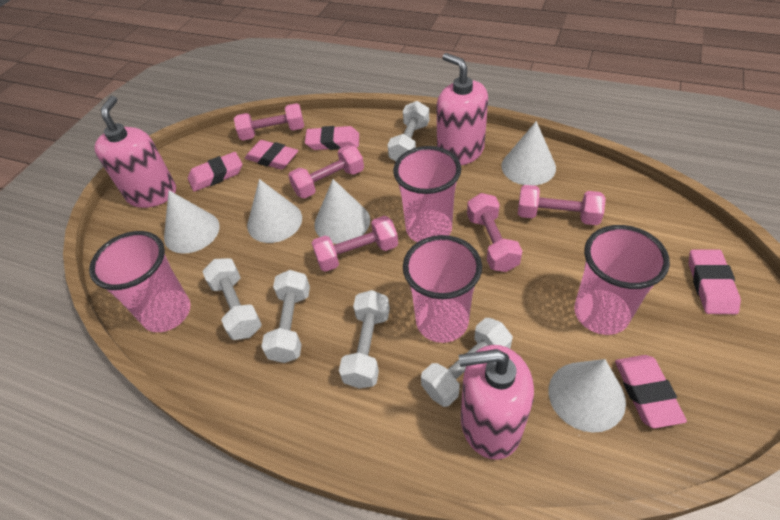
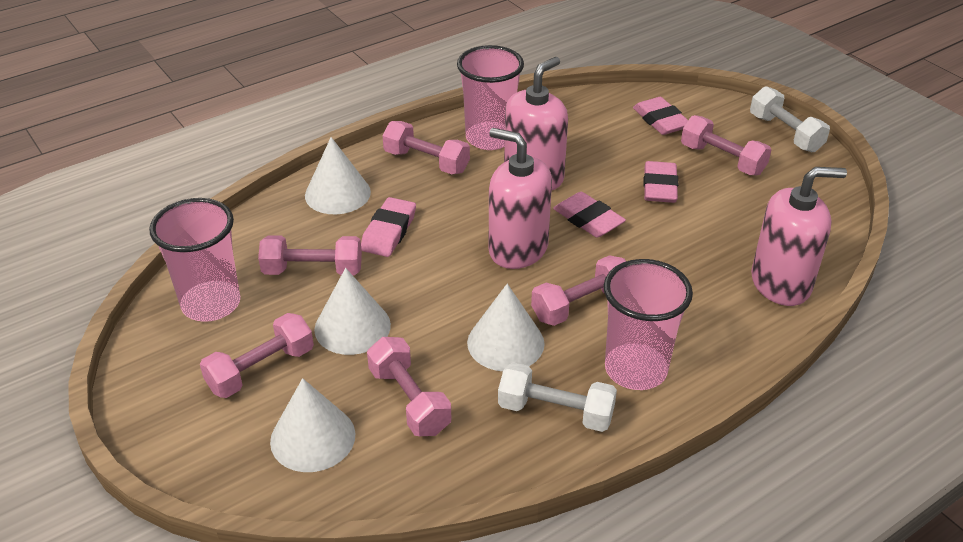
pink cup: [89,231,190,332] [393,146,461,242] [403,235,482,343] [574,225,670,335] = 4 -> [149,198,240,322] [457,45,524,150] [604,259,693,390] = 3
pink dumbbell: [234,103,304,141] [288,145,364,198] [312,216,398,272] [467,193,522,272] [518,185,606,225] = 5 -> [200,313,314,398] [258,235,362,276] [367,337,451,436] [382,121,470,174] [531,255,626,326] [681,115,771,175] = 6
pink eraser: [188,152,242,192] [245,140,298,170] [305,126,359,150] [615,355,687,428] [689,249,741,314] = 5 -> [361,197,416,257] [553,192,626,238] [633,97,688,135] [644,161,678,203] = 4
white cone: [164,190,220,254] [247,179,302,243] [314,179,370,244] [501,121,556,186] [549,359,626,433] = 5 -> [270,378,355,472] [305,137,371,214] [314,268,391,355] [467,284,545,371] = 4
white dumbbell: [202,258,262,340] [261,270,310,363] [339,290,390,389] [388,101,429,161] [421,318,513,407] = 5 -> [498,362,617,432] [750,86,830,152] = 2

